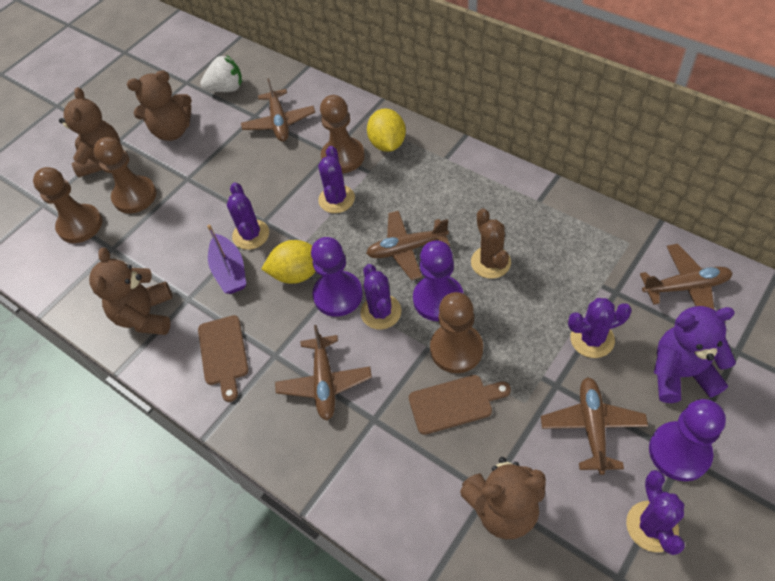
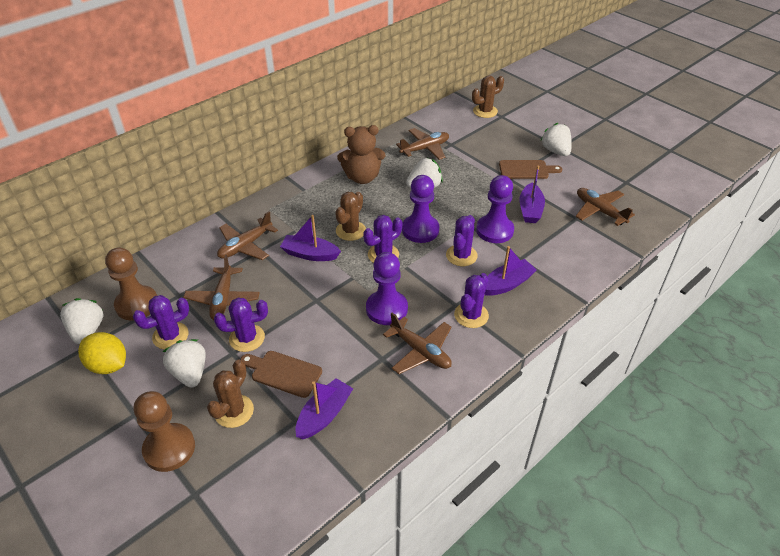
brown cactus: [471,208,511,279] = 1 -> [207,359,254,428] [335,192,366,241] [472,76,504,118] = 3
brown pawn: [33,167,102,243] [94,137,157,214] [320,95,365,173] [430,292,483,373] = 4 -> [105,247,157,320] [134,391,195,472] = 2
brown teddy bear: [59,87,120,178] [89,248,173,335] [127,70,192,141] [460,457,546,539] = 4 -> [337,125,385,184] = 1
purple boat: [207,225,246,294] = 1 -> [280,215,341,261] [296,378,353,439] [484,246,537,296] [519,166,545,223] = 4
purple teddy bear: [654,306,736,403] = 1 -> none = 0
white strawberry: [200,55,242,92] = 1 -> [60,298,104,344] [163,339,206,388] [406,158,443,188] [540,123,572,156] = 4
yellow lemon: [261,240,316,284] [367,108,406,152] = 2 -> [78,332,126,374] = 1

